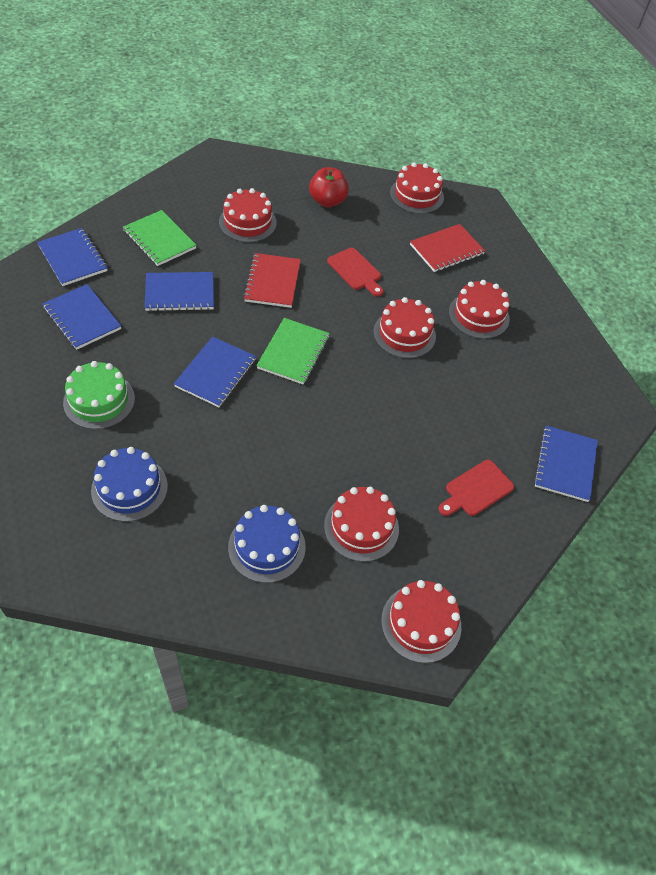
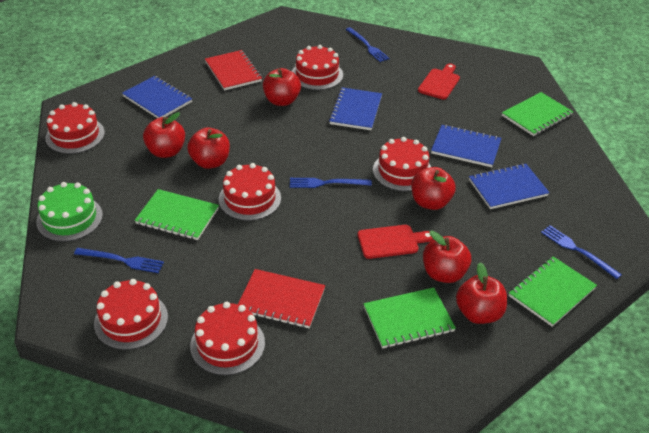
blue cake: [91,447,168,522] [228,505,306,583] = 2 -> none = 0
blue fork: none = 0 -> [74,248,164,273] [290,178,372,188] [346,27,390,62] [541,225,622,279] = 4
blue notebook: [37,228,108,286] [42,284,121,350] [145,272,214,311] [174,337,256,407] [534,425,598,502] = 5 -> [122,76,192,118] [329,88,382,130] [431,125,501,167] [469,163,550,209] = 4
green notebook: [123,210,197,266] [256,318,330,385] = 2 -> [135,189,219,240] [364,287,456,349] [502,92,573,136] [509,257,597,327] = 4
red apple: [309,167,349,208] = 1 -> [143,112,185,158] [187,127,230,169] [263,68,301,106] [411,167,456,210] [423,230,471,283] [456,262,507,324] = 6

